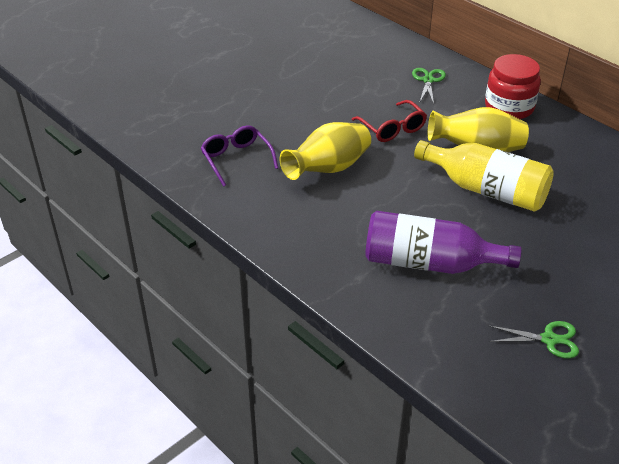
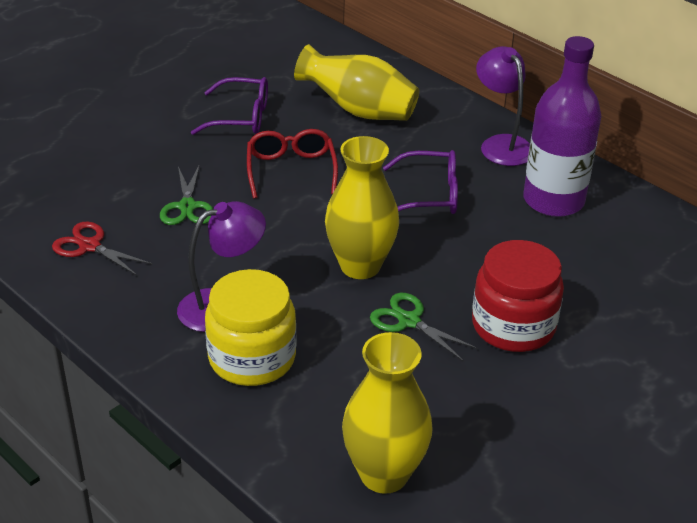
purple glasses: [201,125,278,187] = 1 -> [191,77,268,135] [383,150,458,214] = 2
purple lamp: none = 0 -> [177,201,266,332] [476,46,530,166] = 2
red scissors: none = 0 -> [52,222,153,276] = 1
yellow bottle: [414,140,554,212] = 1 -> none = 0
yellow jar: none = 0 -> [205,269,296,386] = 1
yellow vase: [280,122,371,180] [428,107,529,152] = 2 -> [294,44,419,121] [325,136,399,279] [342,332,433,494] = 3

